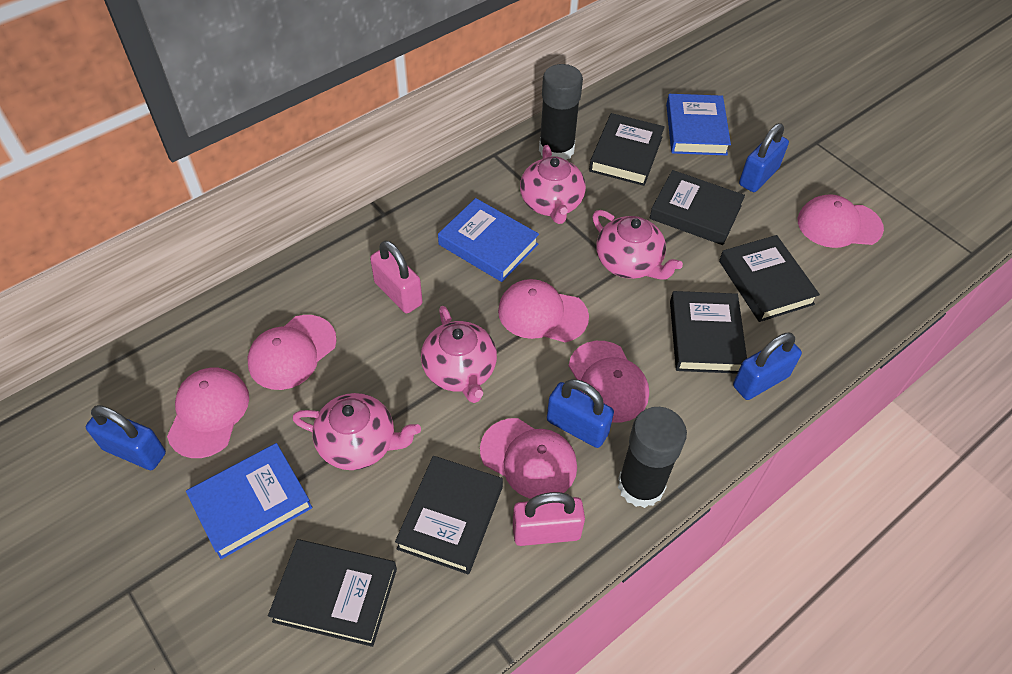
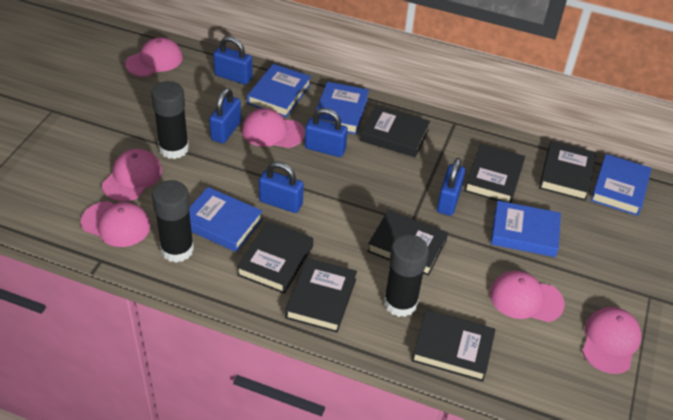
black book: [268,539,397,647] [395,456,503,575] [589,113,665,186] [649,170,745,245] [670,291,747,374] [719,235,820,322] = 6 -> [237,221,313,294] [285,258,357,333] [360,105,430,157] [367,210,448,276] [412,310,496,382] [464,144,525,203] [539,141,596,201] = 7
black glue stick: [539,64,583,160] [618,407,687,508] = 2 -> [151,81,189,159] [152,180,194,262] [384,234,429,317] = 3
blue book: [186,443,312,559] [438,198,539,282] [666,94,731,156] = 3 -> [189,187,263,252] [247,64,311,117] [315,82,369,134] [491,201,561,257] [591,154,651,216] = 5
blue padlock: [86,405,166,470] [547,379,614,448] [733,333,802,400] [739,123,789,192] = 4 -> [209,88,241,144] [213,36,253,85] [259,161,304,213] [305,108,348,157] [437,158,465,216] = 5
pink padlock: [370,240,423,313] [513,492,585,546] = 2 -> none = 0
pink teapot: [292,393,421,470] [421,306,497,403] [520,145,586,224] [592,210,683,280] = 4 -> none = 0

